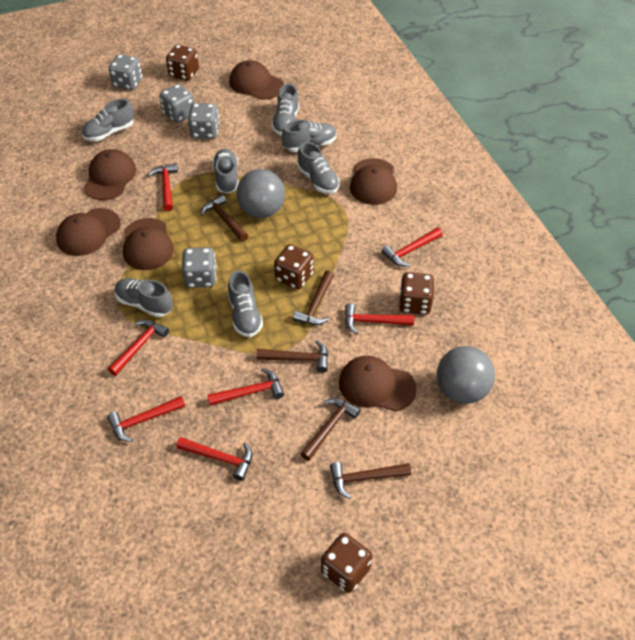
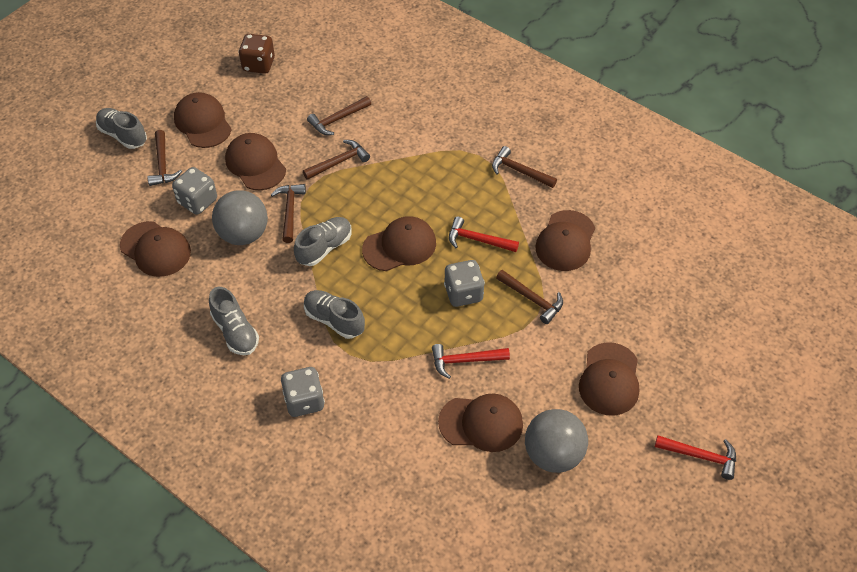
brown cap: [56,208,121,256] [84,149,136,200] [123,218,174,270] [229,60,284,99] [339,356,417,412] [350,158,397,205] = 6 -> [120,221,191,277] [174,92,232,148] [225,133,286,190] [362,216,436,271] [438,393,523,452] [535,210,595,271] [579,342,639,416] = 7
brown dice: [166,45,199,81] [274,244,313,289] [321,533,372,593] [399,272,435,315] = 4 -> [239,34,275,74] = 1
brown hammer: [201,194,248,242] [257,340,328,373] [293,270,334,325] [301,398,361,461] [330,462,411,499] = 5 -> [147,130,182,186] [271,184,306,243] [303,140,370,180] [307,96,371,135] [492,146,557,188] [496,270,563,324] = 6
grey dice: [108,54,142,90] [160,84,194,123] [182,247,217,288] [188,103,219,139] = 4 -> [172,167,217,215] [281,367,325,417] [444,260,485,307] = 3
grey shoe: [82,99,134,141] [115,278,173,317] [212,149,239,193] [228,271,263,337] [271,84,299,135] [282,120,337,152] [297,142,340,194] = 7 -> [96,108,147,149] [209,287,259,355] [294,217,351,266] [304,290,365,339] = 4
red hammer: [107,396,185,442] [108,320,169,376] [148,163,178,211] [176,437,252,481] [207,368,284,406] [345,303,414,334] [381,227,443,267] = 7 -> [432,344,510,379] [449,217,519,252] [655,435,736,480] = 3

